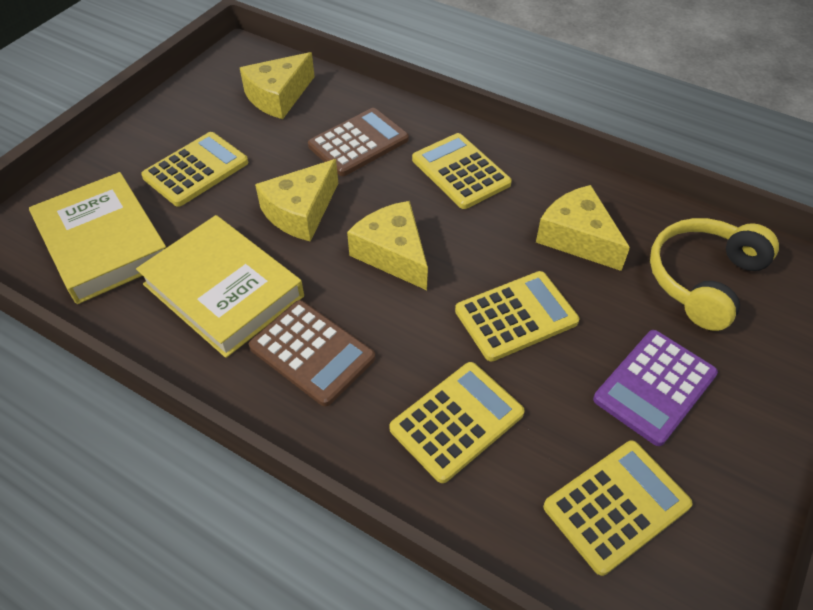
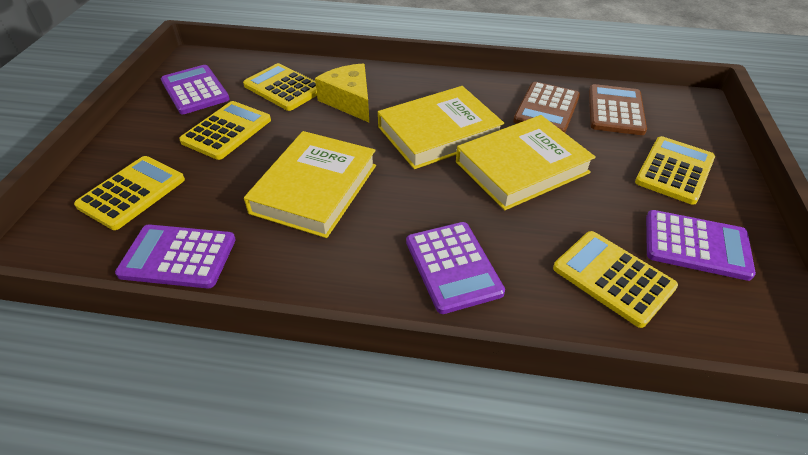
purple calculator: [593,330,718,446] = 1 -> [115,224,236,288] [161,65,229,114] [406,222,505,314] [646,210,756,281] = 4
yellow book: [29,172,166,304] [136,215,304,358] = 2 -> [244,131,376,238] [378,86,504,169] [456,115,596,210] = 3
yellow cheese: [240,52,315,119] [255,159,338,242] [347,201,428,290] [536,185,630,271] = 4 -> [315,63,369,122] = 1
yellow headphones: [650,218,779,331] = 1 -> none = 0

